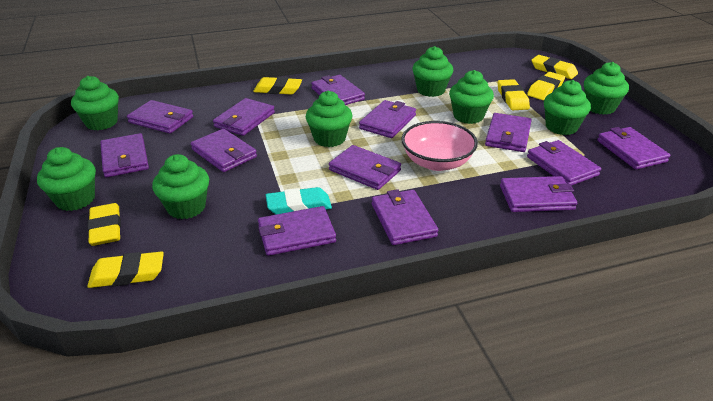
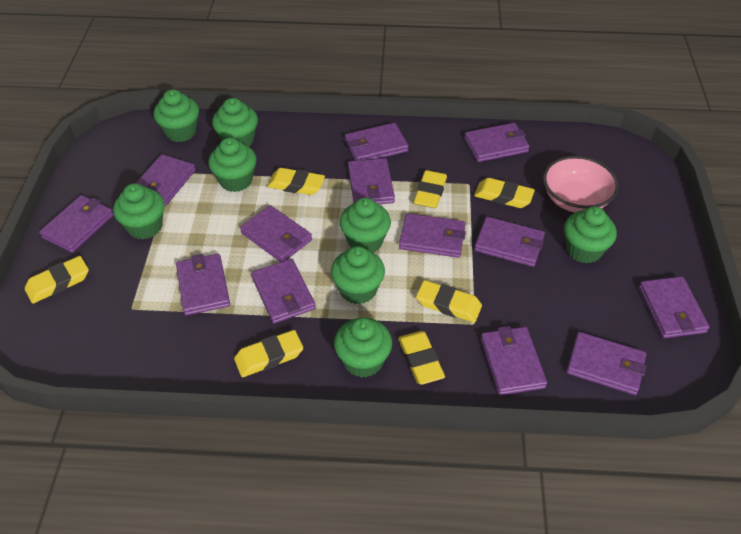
turquoise eraser: [266,187,332,214] = 1 -> none = 0
yellow eraser: [87,203,121,246] [87,251,164,288] [253,77,302,94] [498,79,530,110] [527,72,565,100] [531,55,578,79] = 6 -> [25,256,89,304] [234,330,303,377] [267,168,325,195] [398,331,445,385] [414,170,447,208] [416,280,482,322] [474,178,535,208] = 7

